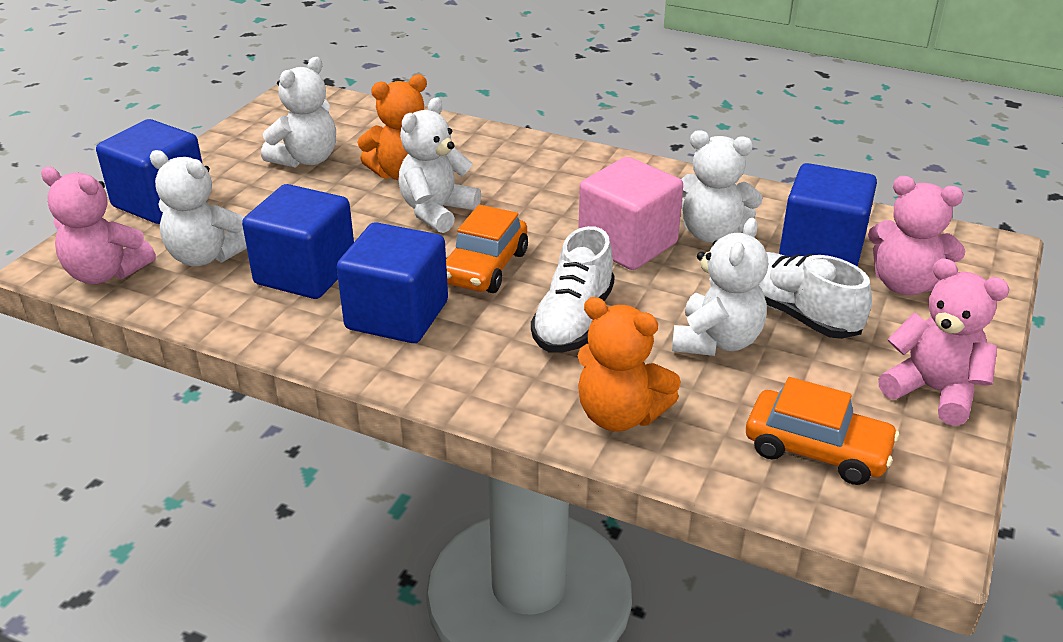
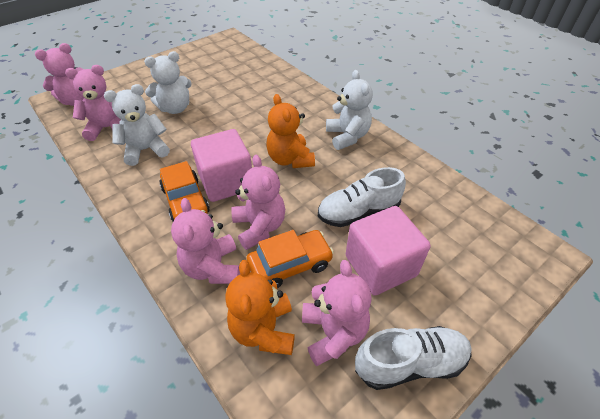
blue cube: [96,119,203,224] [242,184,354,299] [336,222,448,343] [779,163,877,267] = 4 -> none = 0
pink cube: [578,157,683,270] = 1 -> [191,129,252,202] [346,206,430,296] = 2
pink teddy bear: [41,167,156,284] [868,176,966,295] [878,258,1010,426] = 3 -> [35,43,83,106] [65,65,121,141] [171,198,240,284] [231,155,285,250] [302,260,372,366] = 5
white teddy bear: [150,150,247,266] [261,57,336,168] [399,97,481,233] [672,218,768,356] [681,130,763,243] = 5 -> [104,84,170,166] [144,51,192,114] [326,70,373,150] = 3

